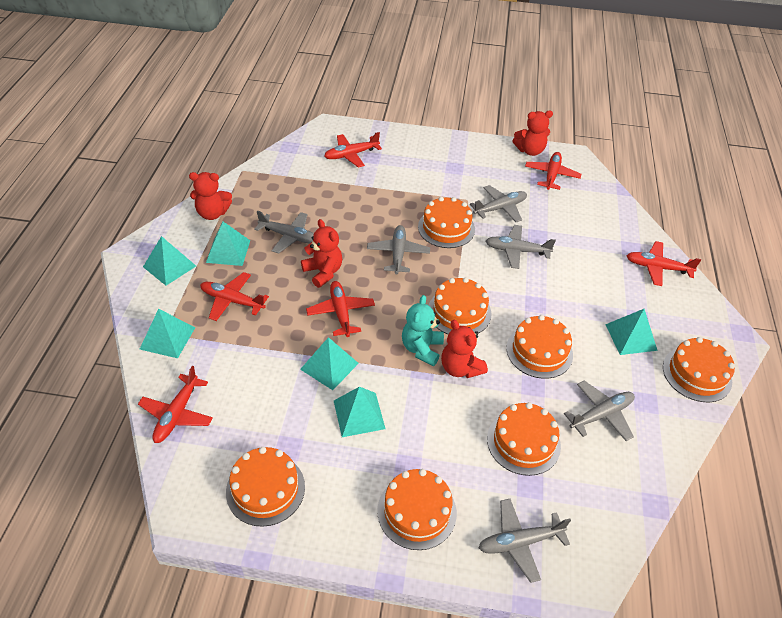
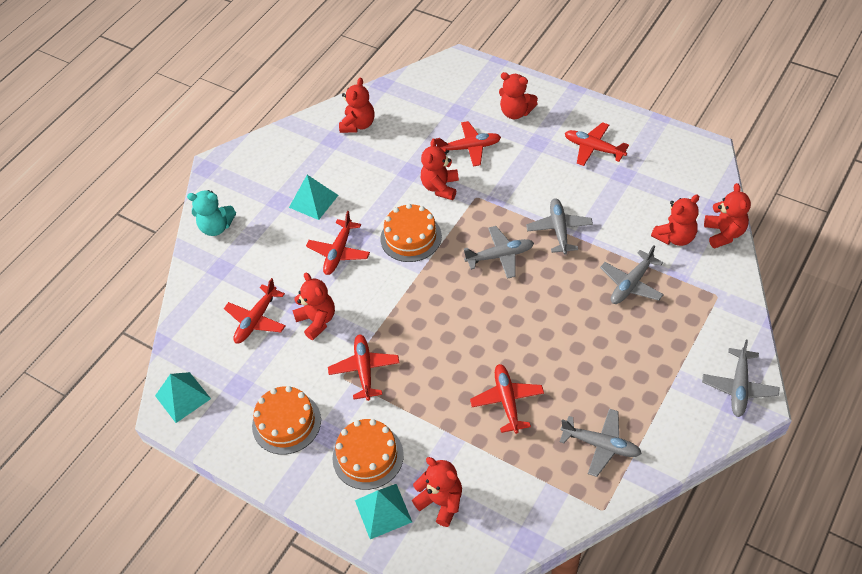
grey plane: [254,211,314,254] [367,225,430,275] [470,185,527,222] [478,499,571,583] [486,225,556,269] [564,380,635,441] = 6 -> [464,226,534,279] [526,198,593,255] [560,409,642,477] [600,245,664,304] [702,340,780,417] = 5
orange cake: [226,447,305,527] [377,469,457,550] [418,197,475,248] [429,277,492,335] [487,402,561,476] [506,315,573,379] [663,337,735,402] = 7 -> [252,386,321,455] [332,419,404,490] [380,204,442,262] = 3
red teddy bear: [189,172,232,220] [301,219,342,288] [441,320,488,378] [512,111,553,156] = 4 -> [292,273,335,340] [339,78,375,133] [412,457,462,527] [421,139,459,200] [499,72,538,119] [651,194,699,246] [704,183,751,248] = 7
turquoise pyramid: [140,309,195,358] [143,236,196,286] [206,222,250,266] [300,337,359,390] [334,387,386,437] [605,309,658,355] = 6 -> [155,372,211,423] [289,175,338,220] [355,484,412,539] = 3

